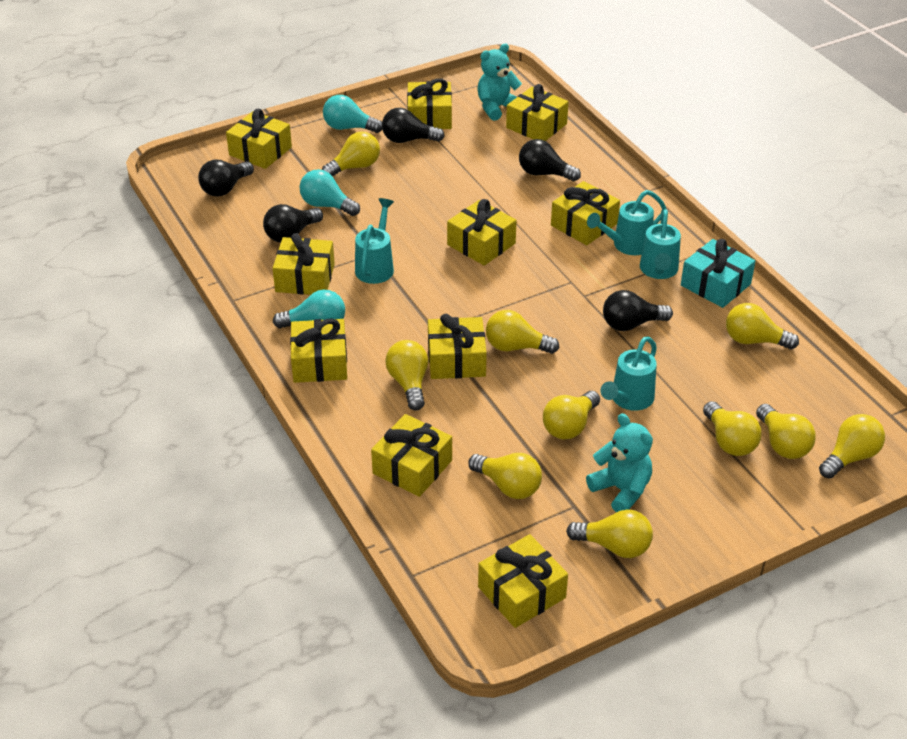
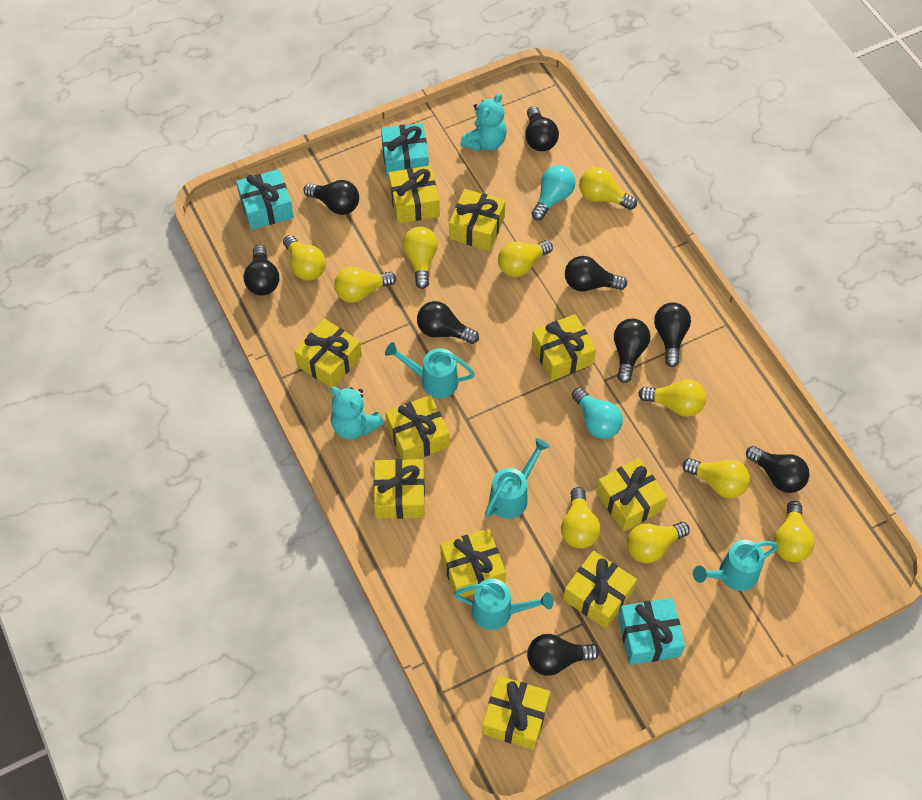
black light bulb: [198,160,254,197] [263,204,323,243] [382,108,445,143] [519,139,581,181] [603,290,673,331] = 5 -> [243,245,279,295] [304,180,359,215] [417,301,479,344] [525,106,559,151] [527,634,599,676] [565,256,627,291] [614,319,650,383] [654,302,691,367] [746,446,810,493] = 9
turquoise gift: [681,239,755,308] = 1 -> [236,169,294,230] [381,123,429,179] [618,598,685,665] = 3
turquoise light bulb: [273,289,345,329] [300,169,360,216] [323,95,382,133] = 3 -> [531,165,575,220] [572,387,623,439] = 2

